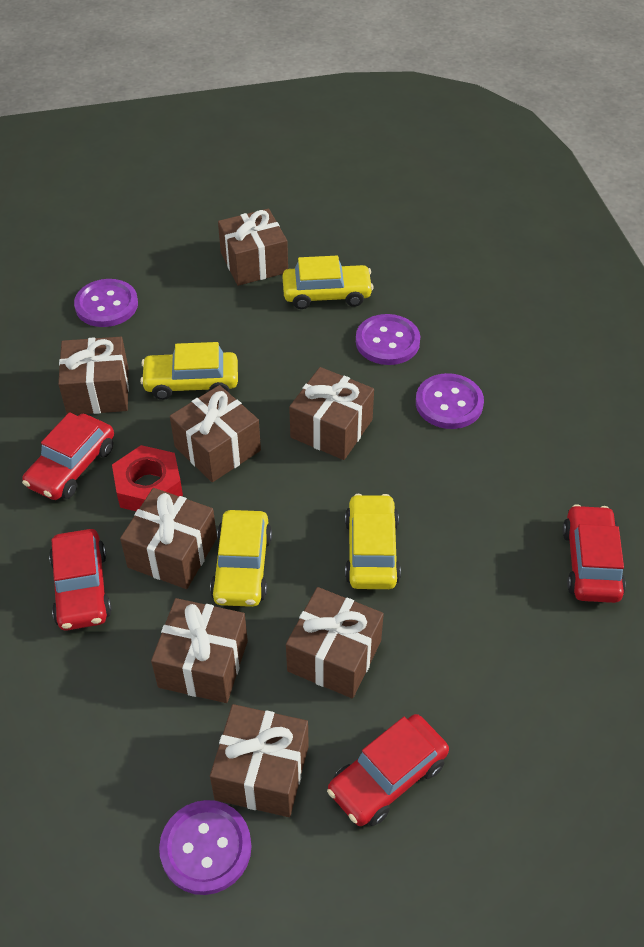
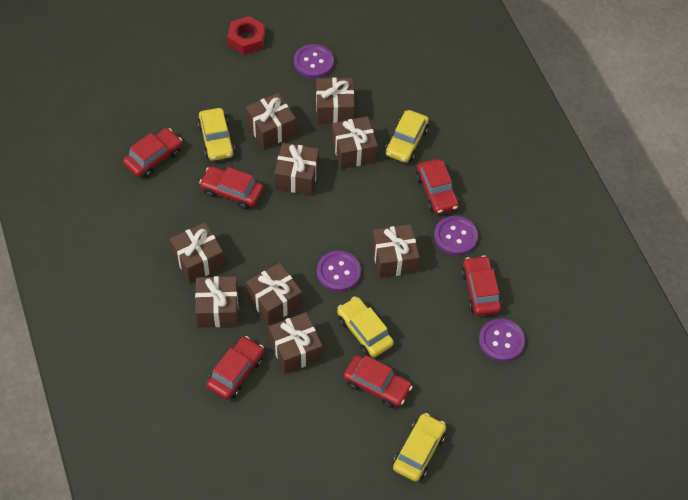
brown gift: [58,337,129,415] [120,488,217,589] [151,598,248,703] [170,385,261,482] [210,704,309,817] [218,209,288,286] [286,587,384,699] [289,367,374,460] = 8 -> [170,222,225,283] [195,276,239,327] [246,93,296,149] [246,263,302,325] [269,312,323,374] [274,143,319,195] [316,77,355,124] [332,116,378,169] [371,224,420,278] = 9
red car: [22,412,114,500] [49,529,112,631] [327,714,449,826] [562,504,626,603] = 4 -> [123,128,182,178] [199,166,263,209] [206,336,264,400] [343,355,413,408] [416,159,459,214] [461,255,502,316] = 6

